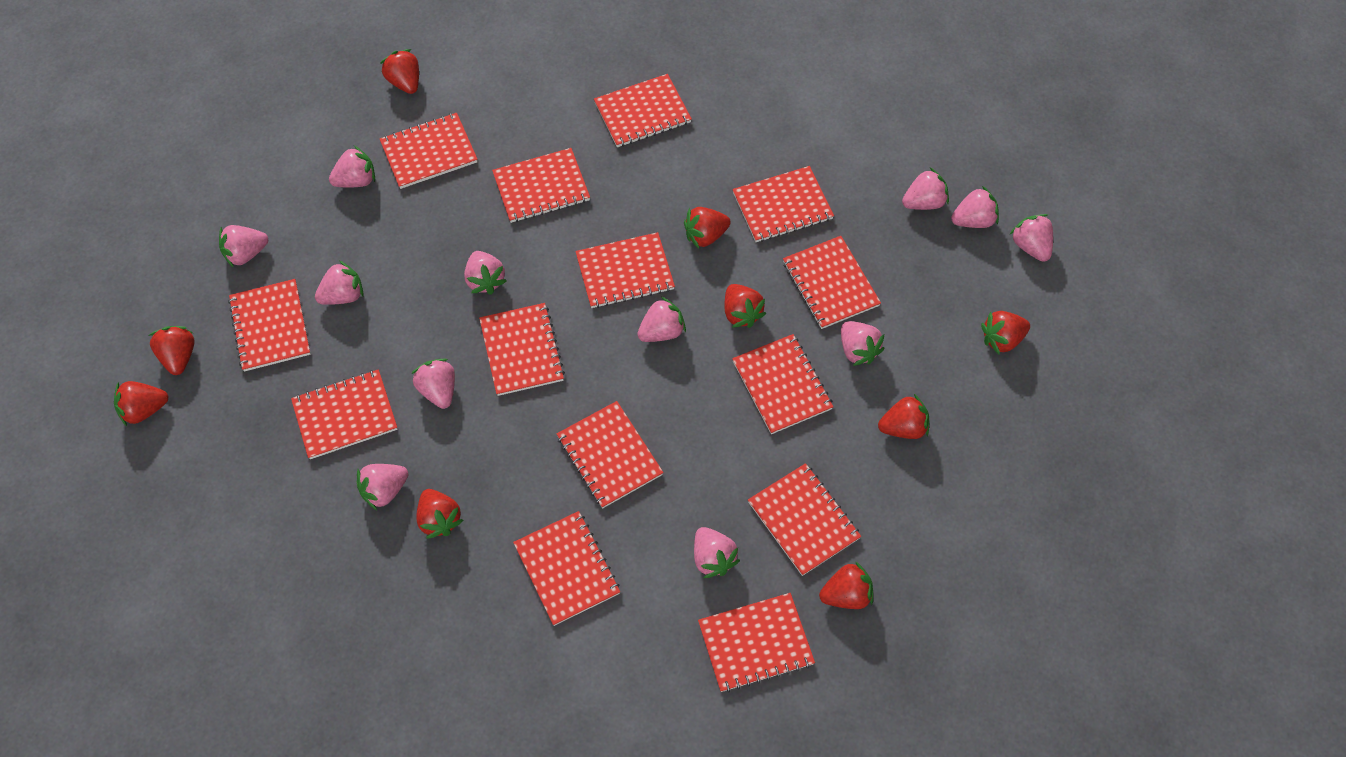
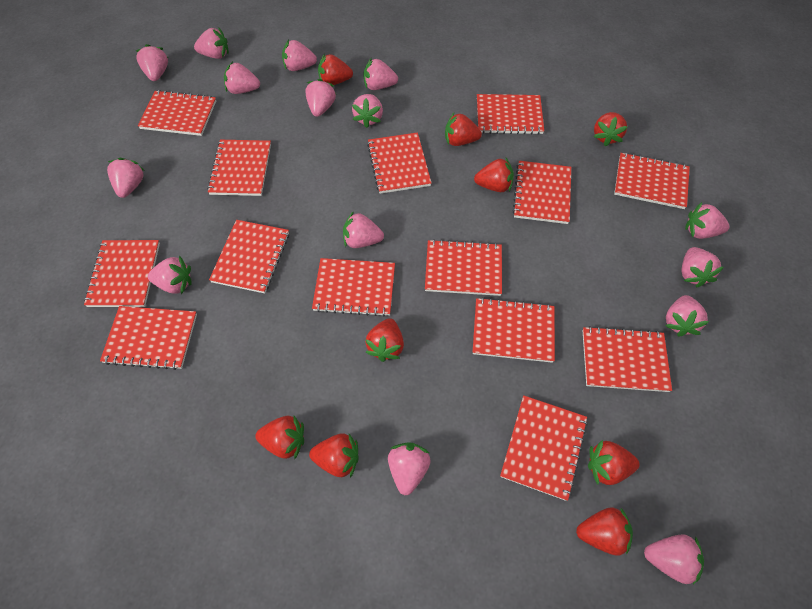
pink strawberry: [219,225,268,268] [315,260,363,305] [329,146,375,188] [356,464,408,510] [411,359,455,409] [464,251,507,295] [637,297,686,342] [694,527,740,578] [841,321,885,366] [902,168,949,210] [951,186,999,228] [1009,214,1053,262] = 12 -> [107,158,145,198] [136,44,168,81] [148,256,192,294] [194,28,229,59] [224,62,260,94] [282,40,317,71] [305,79,336,117] [343,211,384,248] [352,94,383,128] [363,58,398,90] [388,442,431,495] [644,534,704,585] [665,295,709,337] [681,247,724,287] [685,202,730,239] = 15

